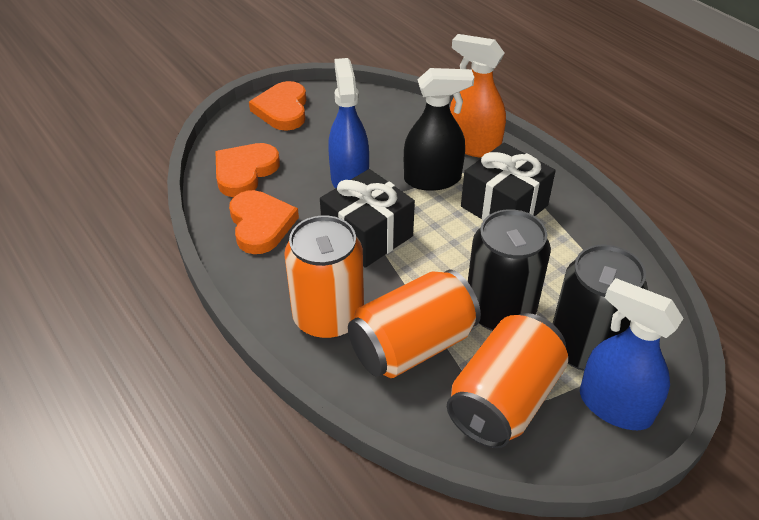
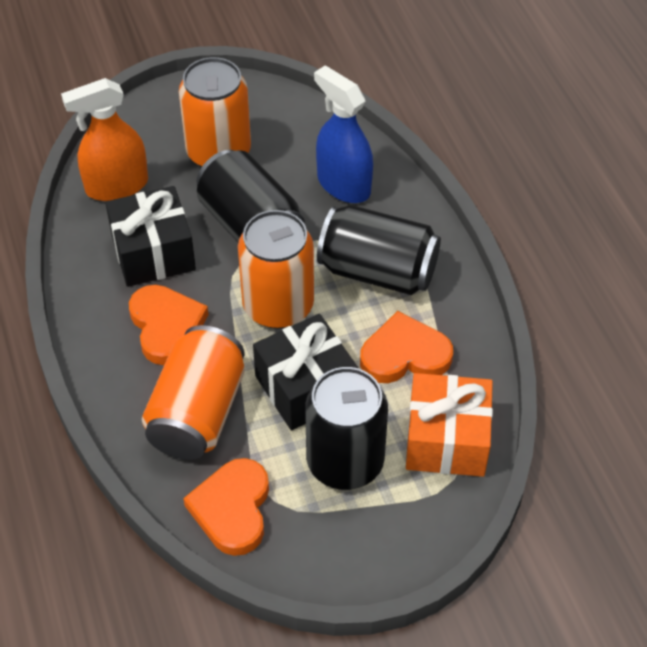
black can: [468,209,551,331] [553,244,648,371] = 2 -> [197,150,305,242] [305,367,388,490] [317,205,441,295] = 3
black spray bottle: [404,68,474,191] = 1 -> none = 0
blue spray bottle: [328,58,369,188] [580,278,683,430] = 2 -> [314,66,373,203] = 1
orange gift: none = 0 -> [406,373,493,477] = 1

